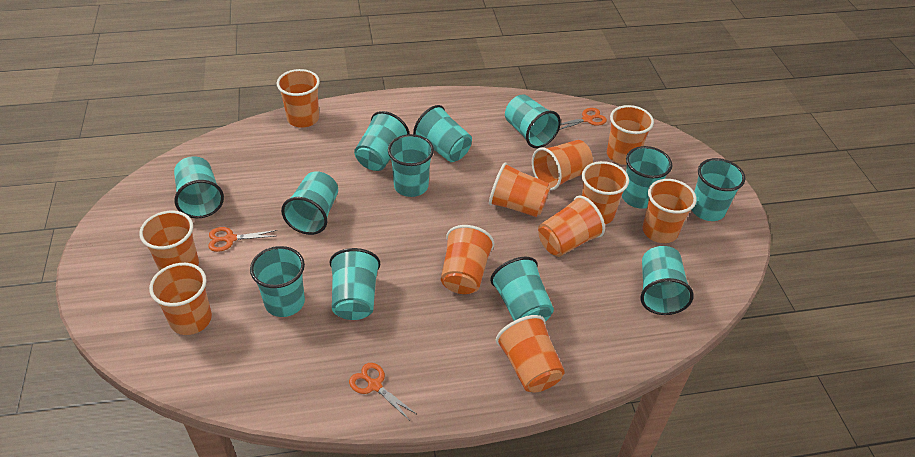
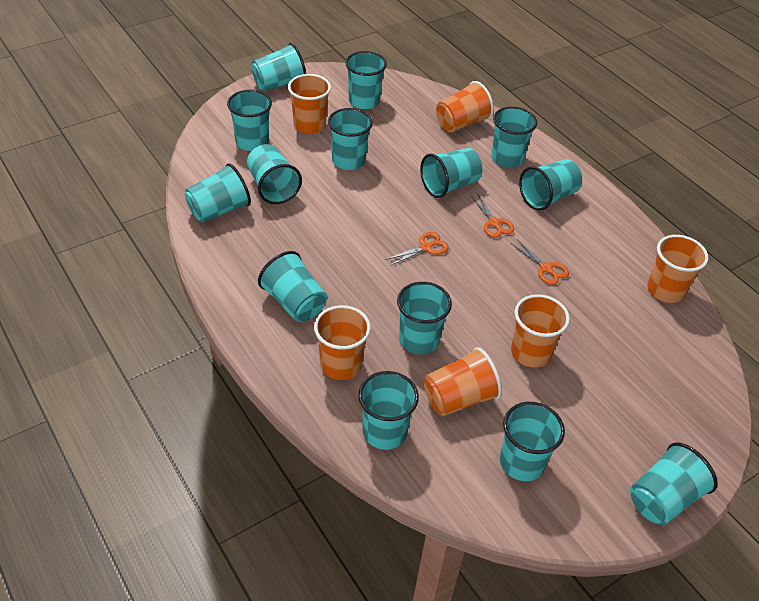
orange cup: [139,211,199,271] [149,263,212,335] [277,69,320,128] [441,225,494,294] [489,162,550,217] [496,315,565,393] [532,140,593,190] [538,196,605,257] [582,161,629,224] [607,105,654,165] [643,179,697,243] = 11 -> [288,74,331,134] [314,305,371,380] [424,347,502,416] [436,81,494,133] [511,294,570,368] [647,235,709,303] = 6
turquoise cup: [174,156,224,218] [250,246,305,317] [281,171,338,235] [329,248,380,320] [354,111,409,171] [388,134,434,197] [413,105,472,162] [490,257,554,322] [505,95,561,148] [622,146,672,209] [640,246,694,315] [691,158,745,221] = 12 -> [185,163,251,223] [227,90,272,151] [247,144,302,204] [251,43,306,91] [258,251,327,322] [328,108,373,170] [345,51,387,109] [358,371,419,450] [397,282,452,354] [420,148,482,198] [491,107,537,168] [500,402,565,481] [519,159,582,211] [630,442,718,525] = 14

